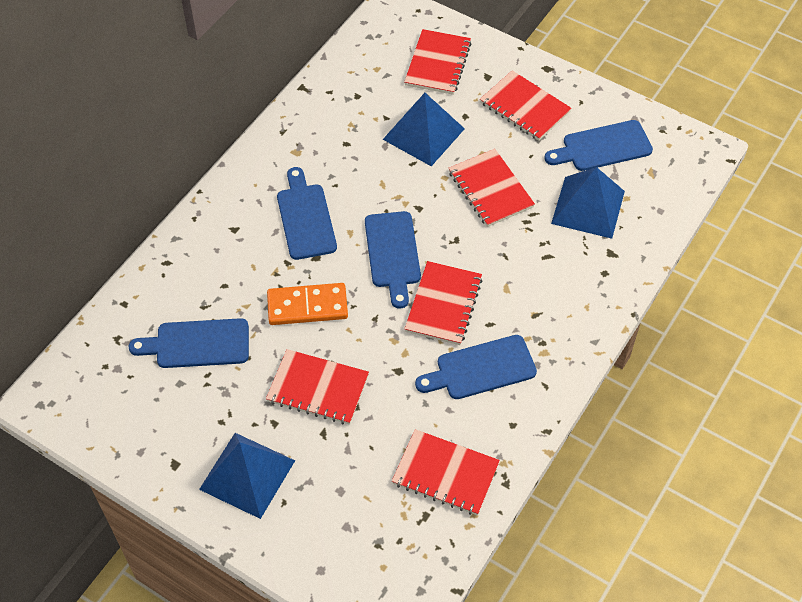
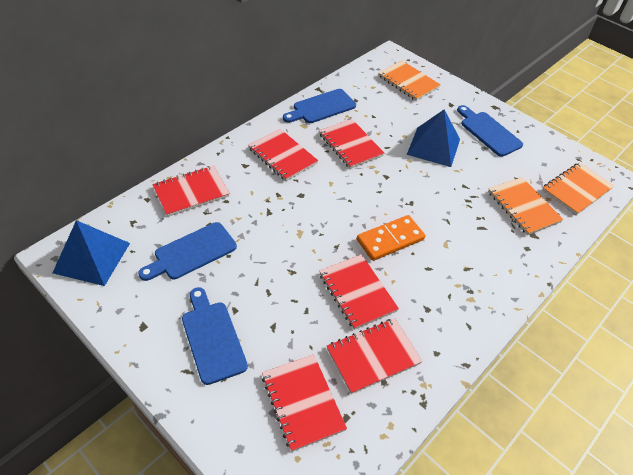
blue cutting board: [129,318,249,368] [277,167,337,260] [365,211,421,309] [415,335,537,399] [544,120,653,171] = 5 -> [138,222,237,281] [182,287,248,385] [283,89,356,123] [457,105,523,157] = 4
blue pyramid: [199,433,295,519] [383,93,465,166] [551,167,625,239] = 3 -> [53,220,130,286] [407,110,460,167] = 2
orange notebook: none = 0 -> [378,61,441,101] [488,177,563,235] [542,163,614,215] = 3

